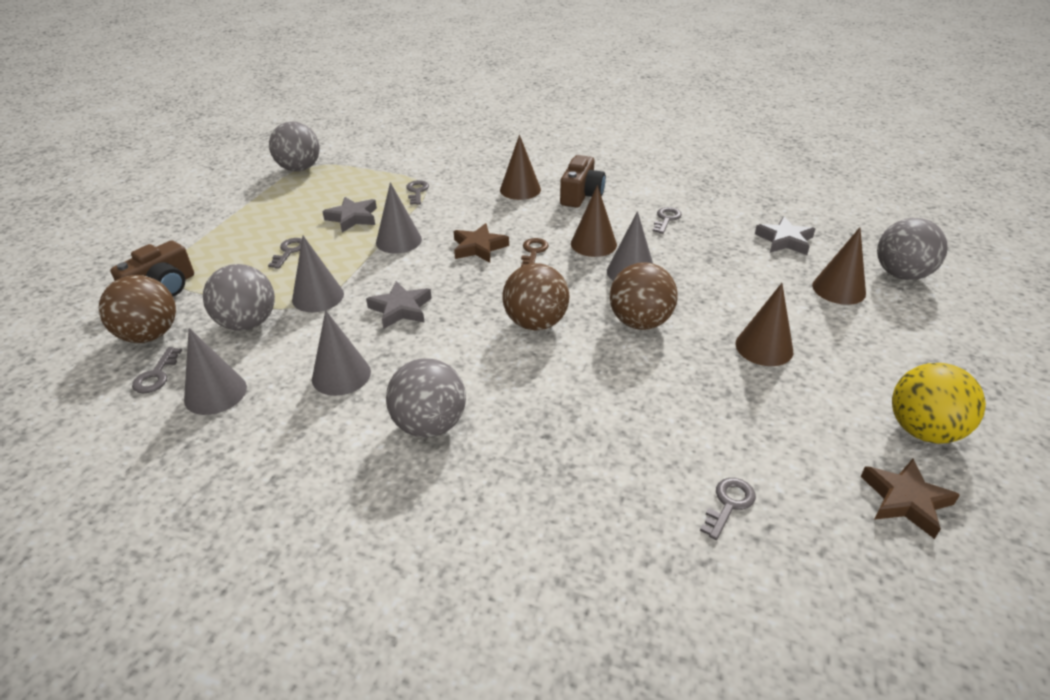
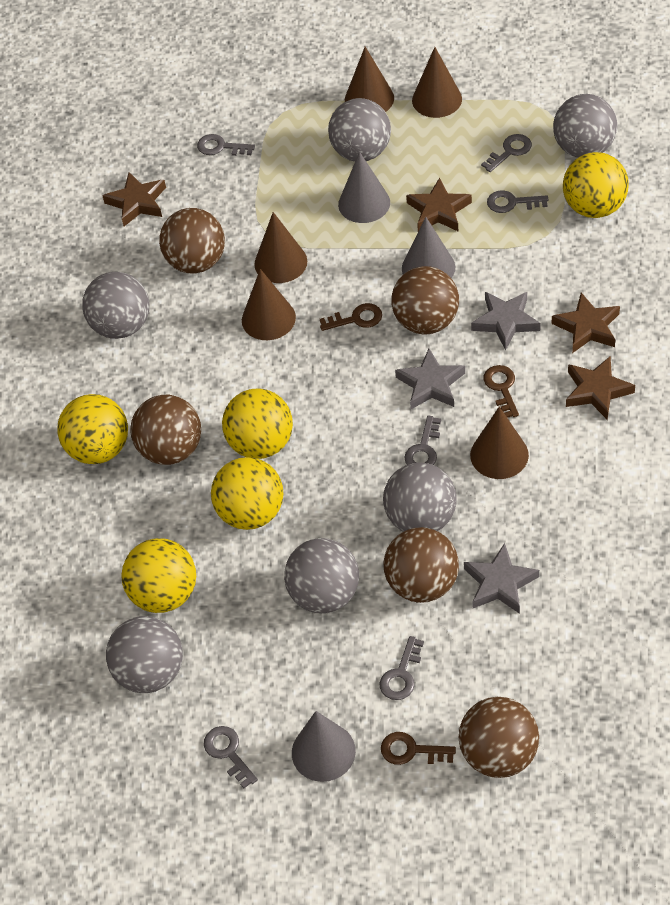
brown ball: [99,275,176,343] [502,263,569,331] [610,262,678,330] = 3 -> [130,395,201,465] [159,208,225,273] [383,527,459,603] [391,266,459,334] [459,697,539,778] = 5
brown camera: [110,240,194,296] [560,155,606,208] = 2 -> none = 0
brown cone: [500,135,541,200] [571,185,617,257] [736,283,793,366] [812,227,866,305] = 4 -> [242,269,296,340] [254,212,307,283] [345,47,394,112] [412,47,462,118] [470,407,529,479] = 5
brown key: [521,238,549,267] = 1 -> [320,303,382,331] [381,732,456,765] [484,365,519,418] = 3
brown star: [454,223,509,263] [861,459,960,539] = 2 -> [102,172,166,226] [406,178,472,231] [552,293,620,353] [566,356,635,420] = 4
grey ball: [203,264,275,331] [269,122,320,172] [386,358,466,438] [877,218,948,280] = 4 -> [82,272,149,339] [106,616,183,693] [284,538,359,613] [328,98,391,162] [383,462,457,532] [553,94,617,158] = 6
grey cone: [184,328,247,415] [292,236,344,312] [312,310,371,396] [376,182,422,254] [607,211,653,281] = 5 -> [292,711,356,782] [338,152,390,223] [402,217,455,278] = 3
grey key: [132,347,182,393] [268,238,302,269] [406,180,429,205] [653,207,682,234] [700,478,756,540] = 5 -> [197,134,255,156] [204,726,258,788] [380,636,424,700] [404,416,441,465] [481,134,532,172] [487,190,548,213] = 6
yellow ball: [892,363,986,444] = 1 -> [57,394,128,464] [121,538,196,613] [211,457,283,530] [222,388,293,459] [563,152,629,218] = 5

